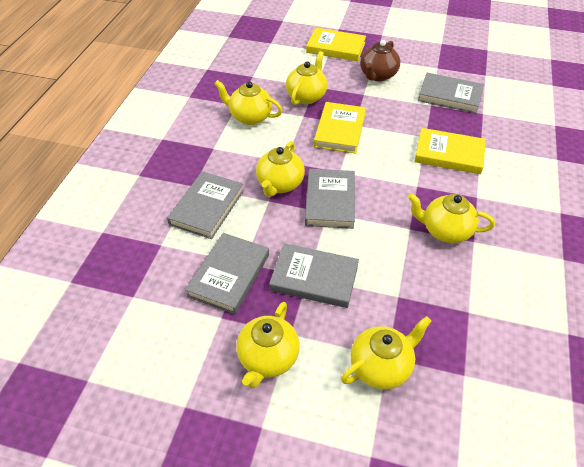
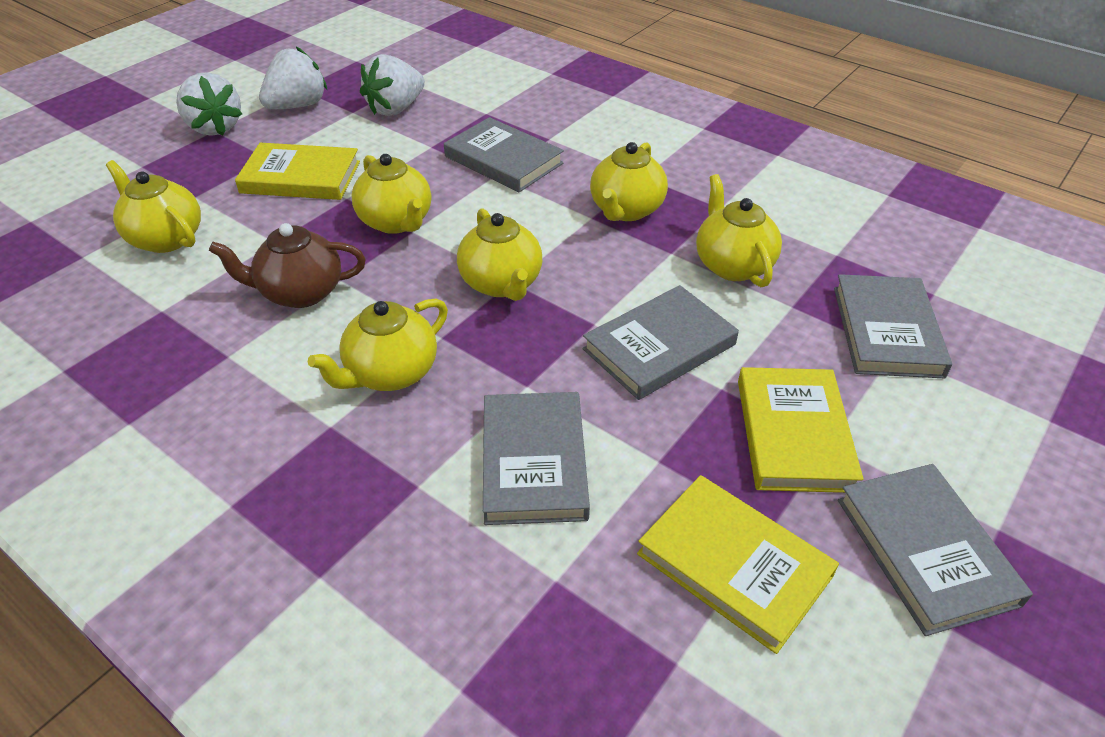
white strawberry: none = 0 -> [176,72,242,136] [259,47,327,109] [360,54,425,116] = 3

